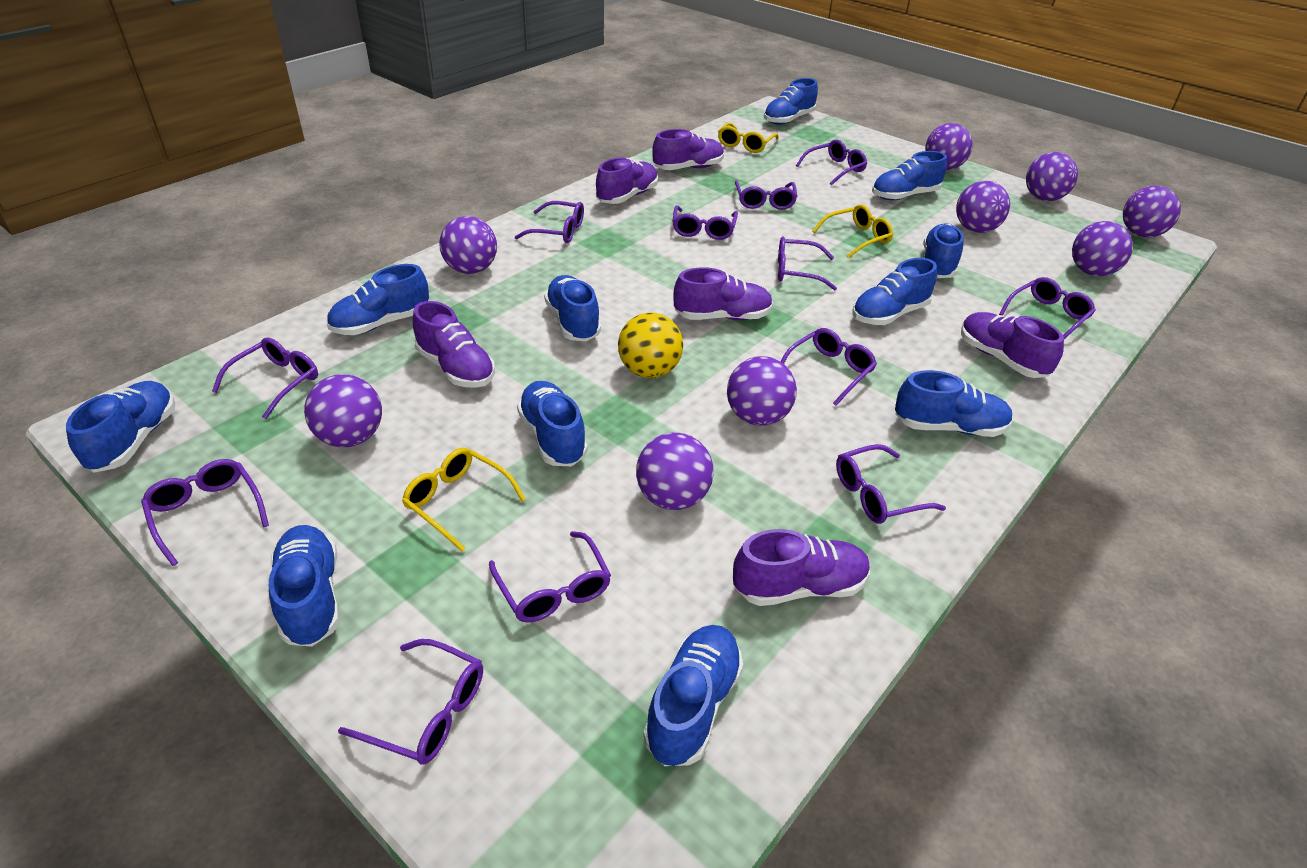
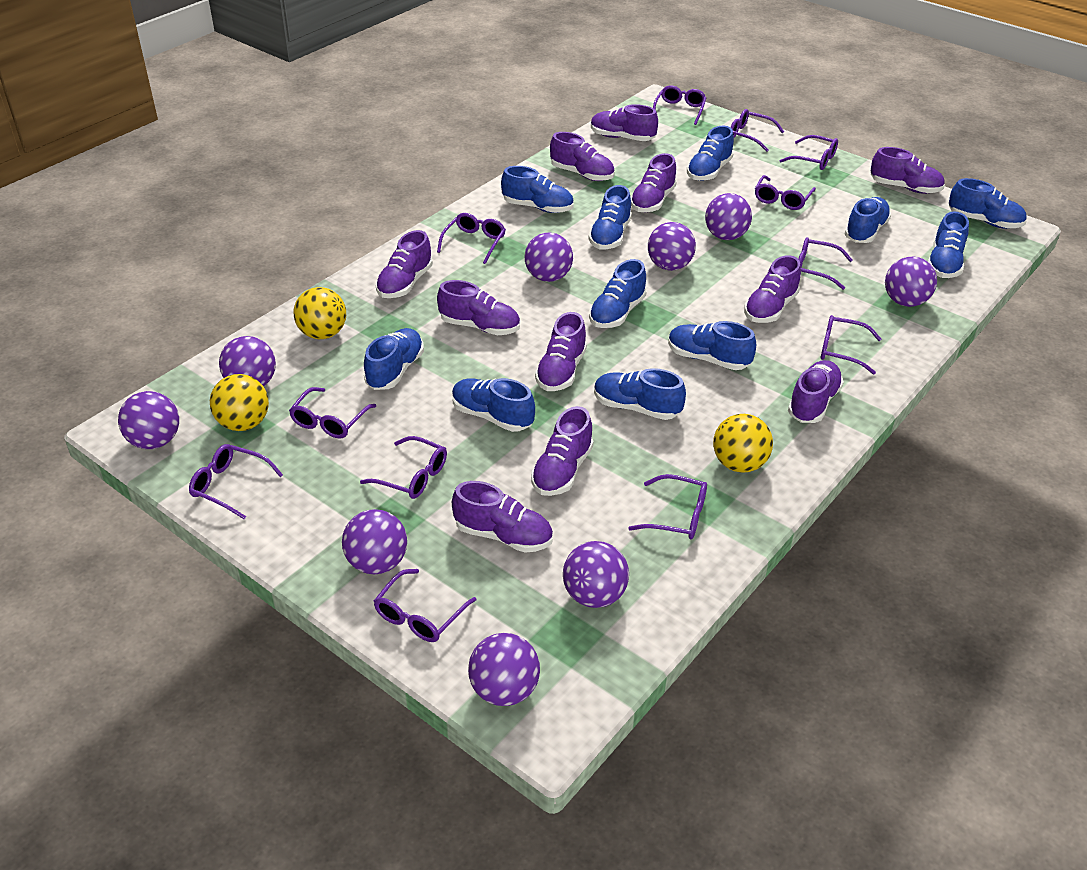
purple shoe: [413,301,495,388] [596,158,658,204] [652,129,724,170] [673,267,773,320] [733,529,870,606] [961,312,1064,378] = 6 -> [376,230,433,298] [437,280,520,335] [452,481,553,553] [531,406,594,496] [535,312,587,391] [550,132,615,181] [591,104,658,141] [631,153,677,212] [744,255,801,323] [788,360,844,423] [871,147,945,194] = 11
yellow ball: [618,312,683,378] = 1 -> [210,374,269,431] [293,287,346,339] [713,414,773,473] = 3
yellow glasses: [402,448,526,552] [718,122,779,153] [812,204,893,258] = 3 -> none = 0

